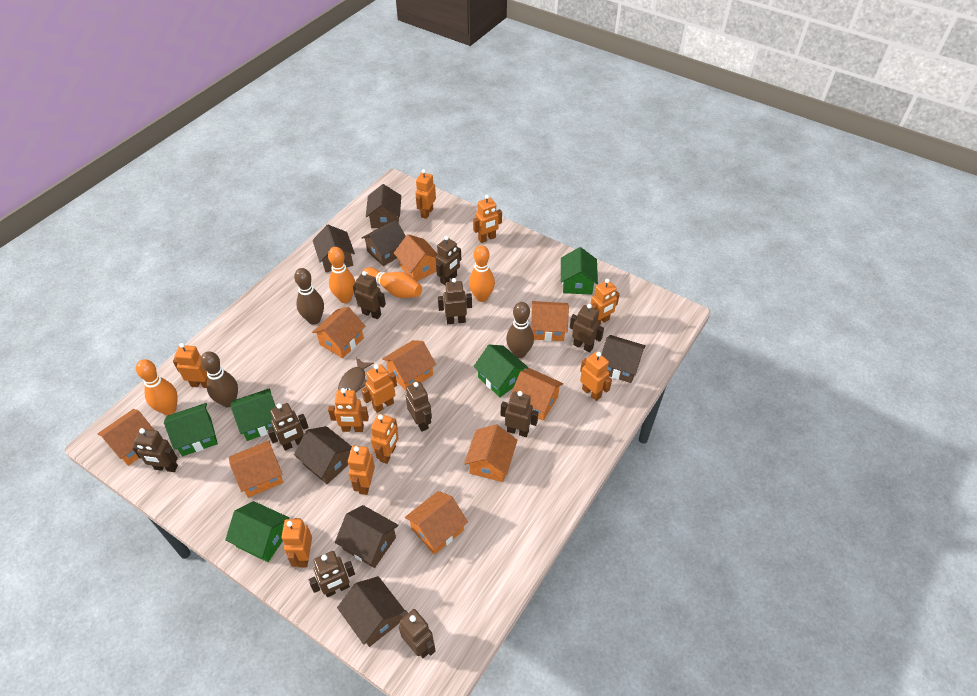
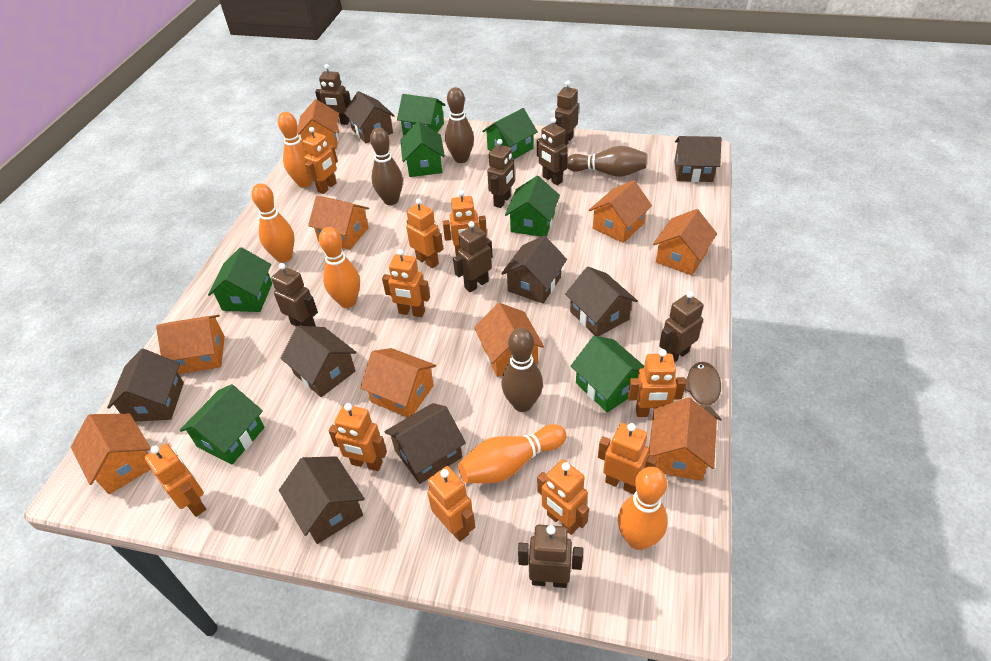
brown bowling pin: [200,351,238,407] [294,268,324,325] [506,302,534,358] = 3 -> [370,128,403,205] [445,87,474,163] [501,328,543,412] [567,146,647,177] = 4
brown house: [294,426,352,484] [313,225,355,272] [335,505,399,568] [337,576,405,647] [362,220,406,266] [366,184,401,228] [601,335,646,383] = 7 -> [107,349,184,421] [279,456,365,544] [280,326,357,397] [344,91,395,143] [384,403,466,484] [501,236,567,303] [565,267,638,336] [674,136,722,182] = 8
brown robot: [132,428,178,472] [267,403,308,451] [308,551,355,597] [353,271,386,319] [399,609,436,658] [406,381,432,432] [436,236,461,286] [438,278,472,324] [501,391,538,437] [570,304,604,352] = 10 -> [271,263,318,327] [315,64,351,125] [453,221,493,292] [487,139,515,208] [518,525,583,588] [537,117,568,185] [555,81,579,145] [659,291,704,363] = 8
green house: [164,403,218,456] [225,501,290,562] [231,388,276,441] [473,345,529,397] [561,247,598,295] = 5 -> [180,384,265,465] [208,247,272,312] [397,94,445,135] [400,122,445,177] [482,108,538,159] [505,176,560,237] [571,336,644,412] = 7
orange bowling pin: [136,359,178,415] [328,247,355,303] [362,267,422,298] [469,245,495,302] = 4 -> [251,183,294,263] [278,112,312,188] [319,227,360,308] [458,424,567,483] [618,467,668,550] = 5

